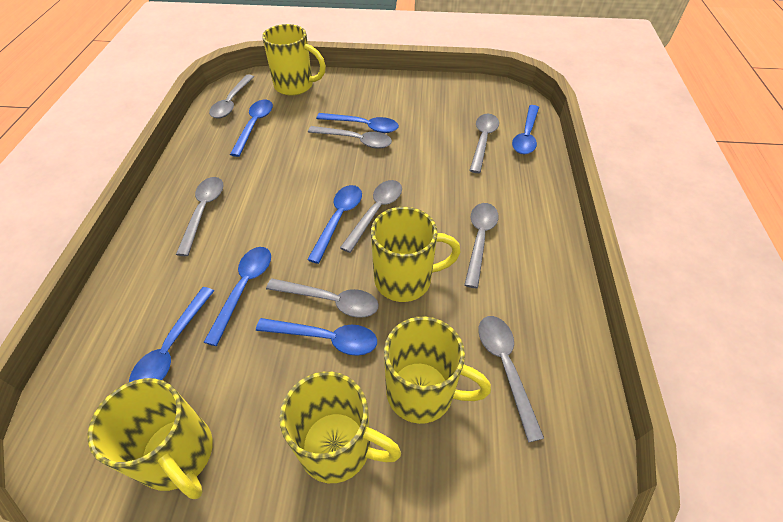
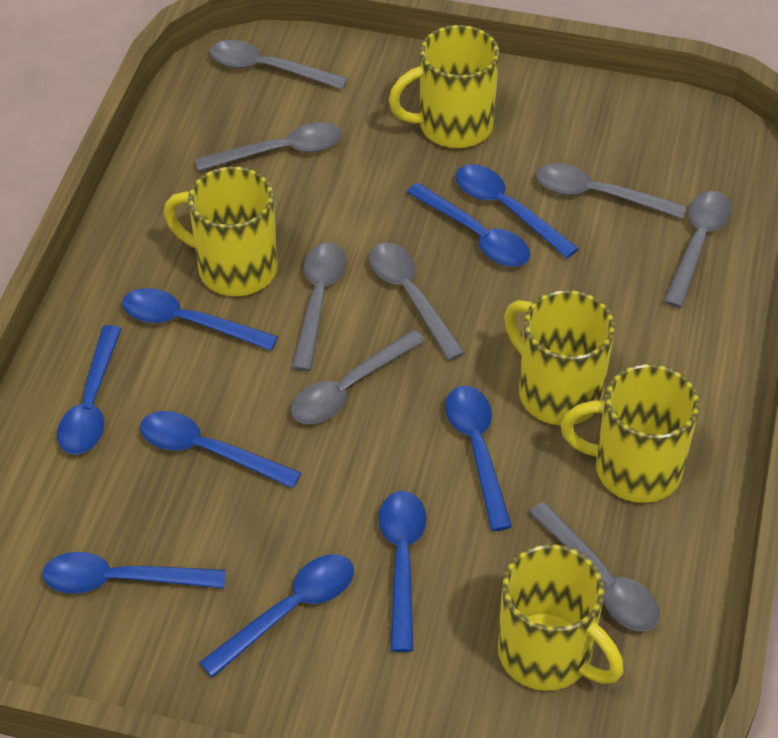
blue spoon: [129,287,214,382] [204,247,271,346] [230,100,273,157] [256,318,377,356] [307,185,362,264] [316,113,399,133] [512,105,539,154] = 7 -> [42,552,226,594] [57,325,122,455] [122,288,278,351] [140,411,301,489] [199,554,354,678] [379,491,427,652] [406,183,530,267] [445,386,512,531] [456,164,579,258] = 9

